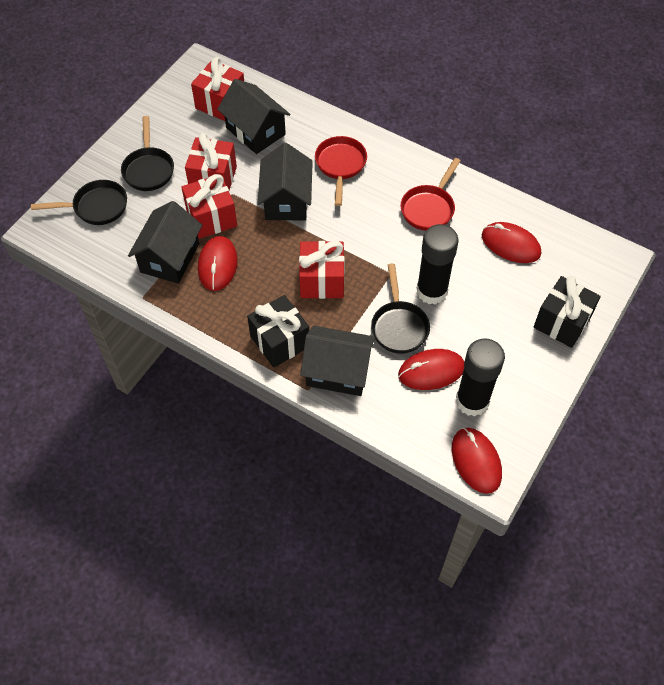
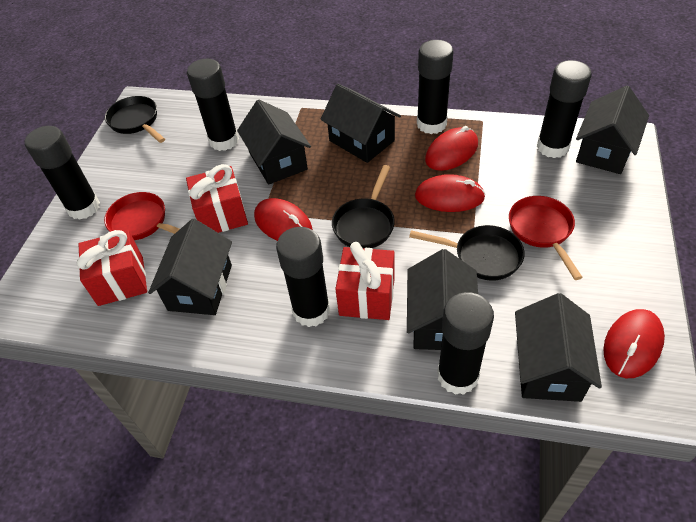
black gift: [247,295,309,368] [534,276,601,348] = 2 -> none = 0
black glue stick: [417,224,458,305] [456,338,505,416] = 2 -> [25,126,100,220] [187,59,239,151] [276,227,330,327] [417,40,454,134] [437,292,494,395] [537,60,592,158] = 6
black house: [128,201,202,284] [217,79,290,154] [258,143,313,220] [300,326,375,396] = 4 -> [148,219,232,315] [237,100,311,185] [320,84,401,163] [407,249,478,350] [515,293,602,402] [576,86,649,174] = 6
red gift: [181,174,237,239] [185,133,237,190] [191,57,244,121] [299,241,345,299] = 4 -> [77,230,147,306] [186,164,248,233] [335,242,395,320] = 3

